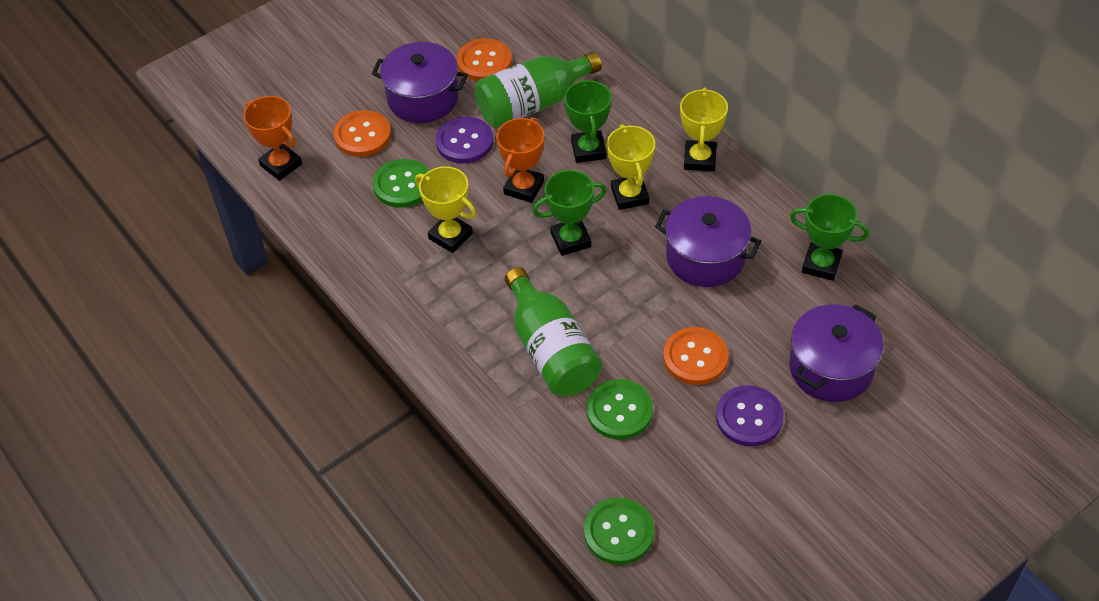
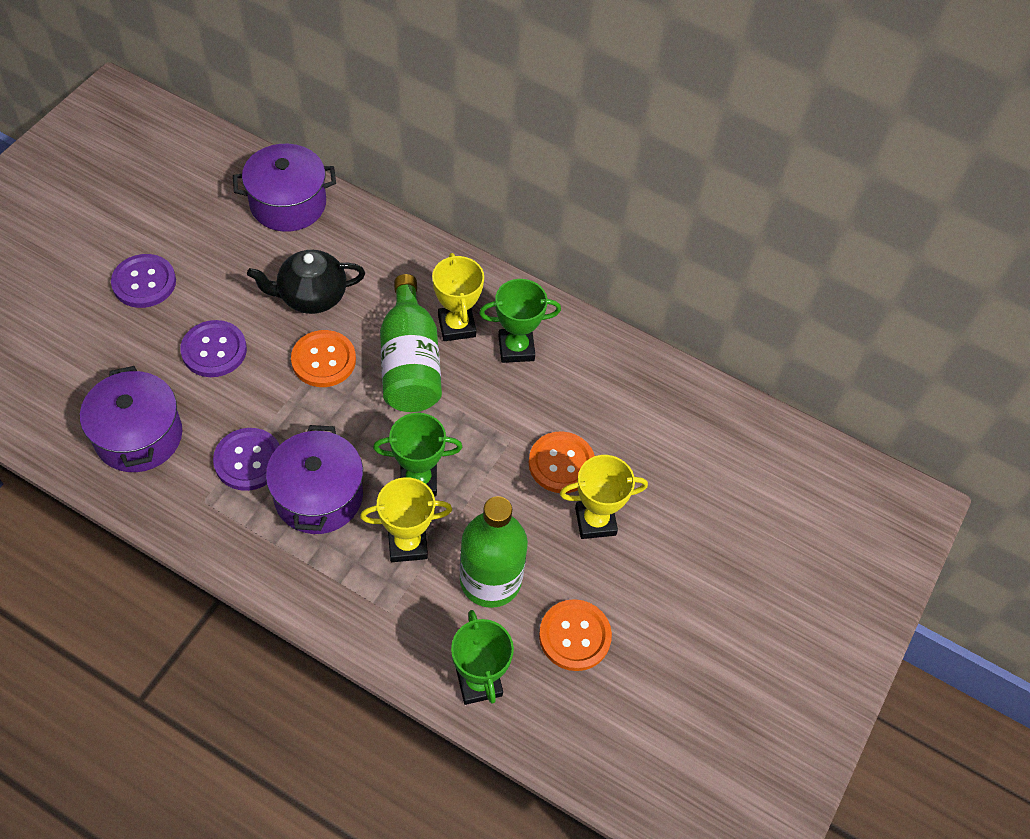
black teapot: none = 0 -> [247,250,365,314] = 1
green button: [373,159,429,208] [584,498,654,565] [587,379,653,440] = 3 -> none = 0
orange trophy: [243,96,302,181] [496,117,545,203] = 2 -> none = 0
purple button: [436,117,493,164] [716,385,784,446] = 2 -> [111,254,176,308] [180,320,247,377] [213,428,279,491] = 3

